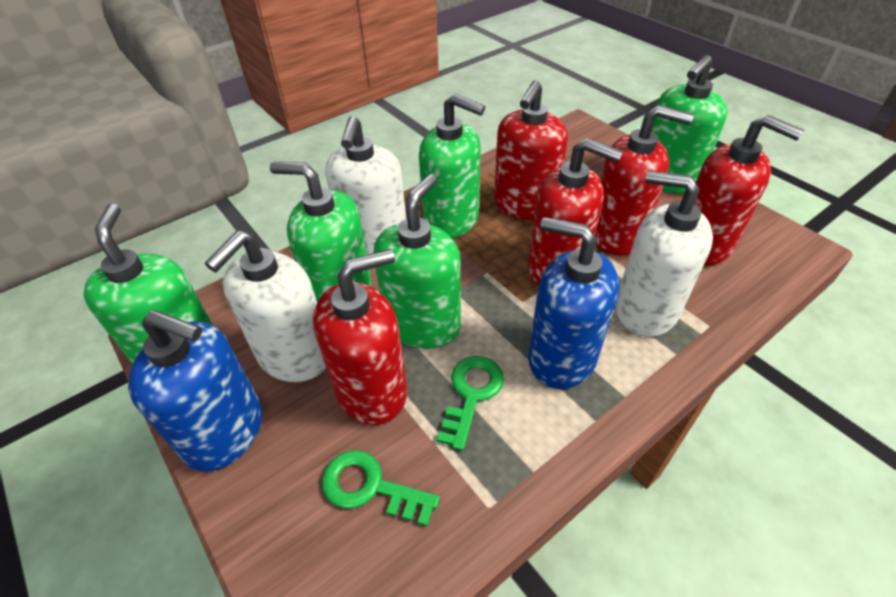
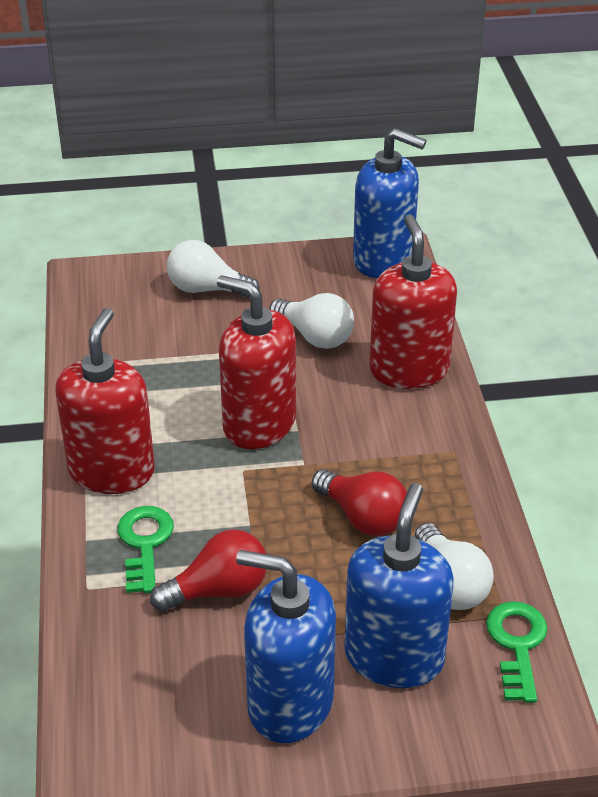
blue soap dispenser: [128,310,262,471] [528,217,619,389] = 2 -> [236,550,336,743] [345,483,454,688] [353,128,426,278] = 3
green soap dispenser: [84,204,213,364] [270,162,372,302] [374,174,461,349] [419,94,485,238] [652,55,727,194] = 5 -> none = 0
red light bulb: none = 0 -> [150,529,267,611] [312,469,407,536] = 2
red soap dispenser: [313,249,407,425] [494,80,568,220] [528,138,623,286] [595,105,694,256] [694,115,804,265] = 5 -> [55,308,155,494] [217,275,296,449] [370,214,457,389] = 3
white light bulb: none = 0 -> [167,240,260,298] [269,293,354,349] [415,523,494,610] = 3
white soap dispenser: [205,231,326,382] [325,116,406,255] [615,171,713,337] = 3 -> none = 0

